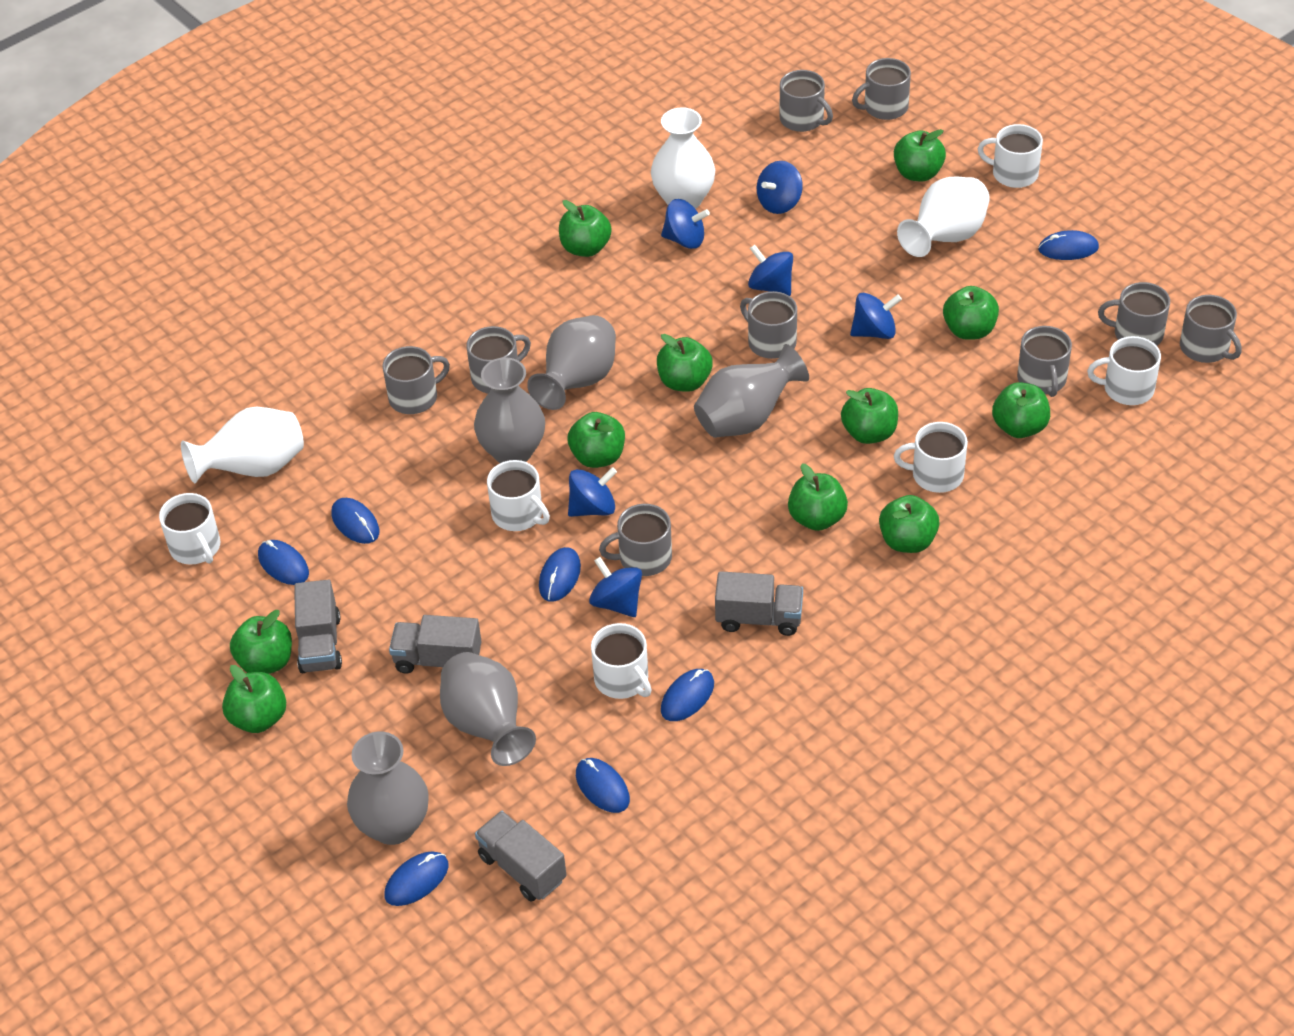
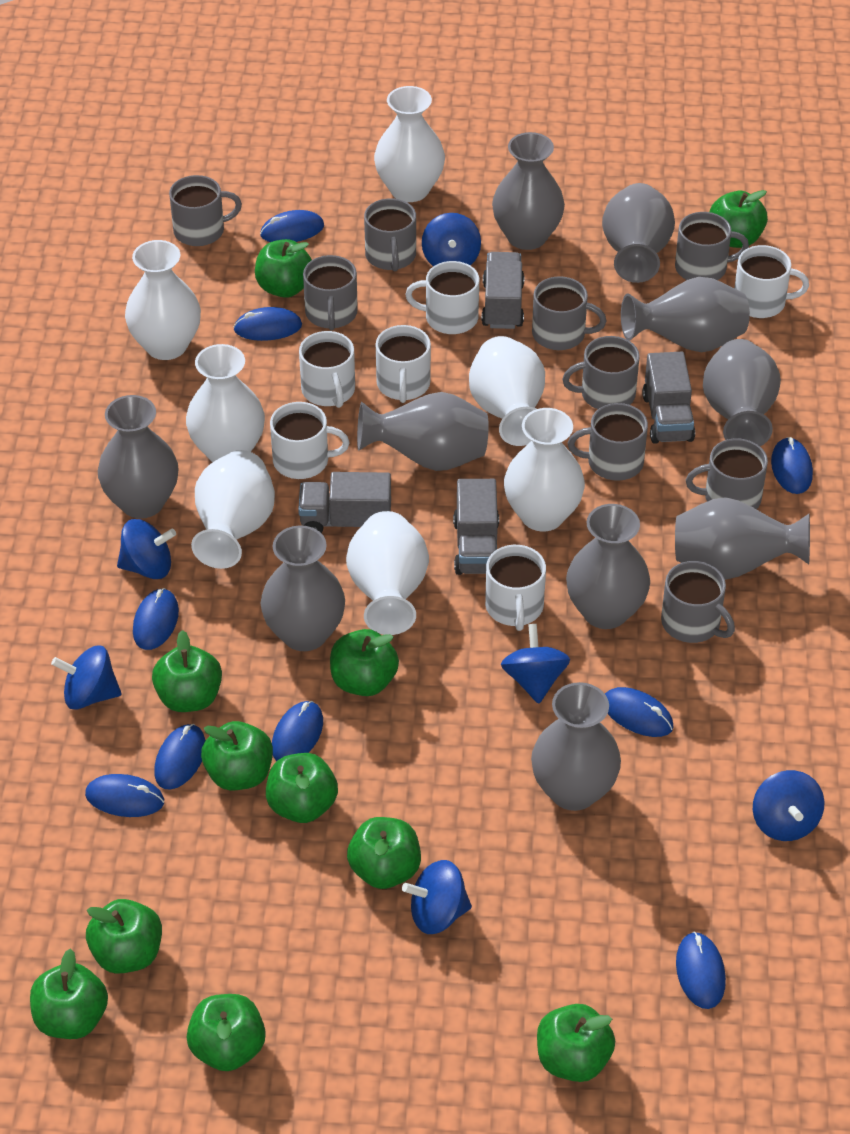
blue mouse: [258,540,309,585] [331,498,379,544] [384,852,449,906] [539,547,581,602] [576,758,630,813] [661,669,714,721] [1038,230,1099,260] = 7 -> [85,774,164,817] [133,588,179,650] [154,724,206,790] [233,307,302,341] [260,210,324,242] [272,701,323,761] [605,687,674,737] [676,931,726,1009] [771,437,813,494] = 9
grey vase: [347,732,429,845] [440,652,536,766] [474,357,545,463] [527,315,616,410] [694,344,809,438] = 5 -> [98,395,178,519] [261,525,345,651] [357,392,489,471] [492,132,565,250] [531,682,621,811] [566,504,650,629] [602,183,675,283] [621,277,750,352] [675,497,810,580] [703,339,781,446] = 10
white vase: [181,407,304,483] [651,107,715,209] [897,177,990,257] = 3 -> [125,240,201,360] [186,344,265,462] [191,450,275,569] [346,511,429,635] [374,86,445,202] [469,336,545,446] [504,408,585,531] = 7

